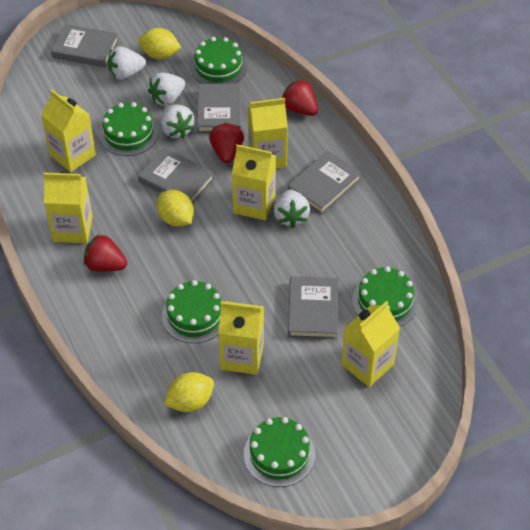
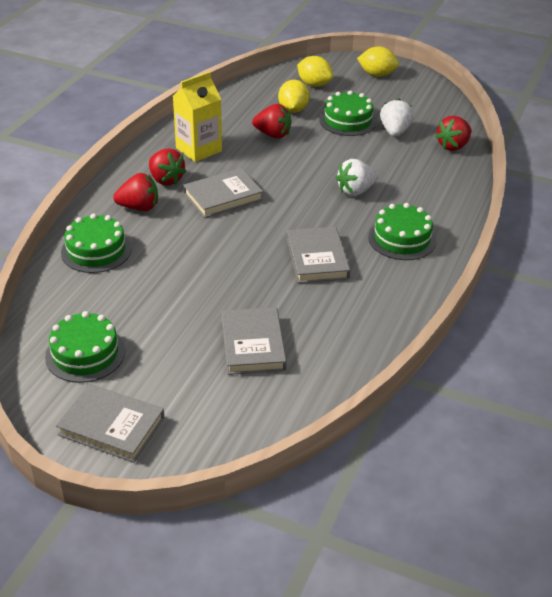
green cake: [99,102,158,156] [162,280,224,343] [191,37,247,84] [244,417,315,487] [352,266,418,327] = 5 -> [45,311,125,383] [61,213,131,273] [320,90,377,136] [368,203,436,260] = 4
grey book: [51,24,119,68] [138,148,214,204] [197,83,241,133] [288,151,362,215] [288,276,338,339] = 5 -> [56,384,164,463] [183,168,263,218] [221,307,287,375] [287,227,350,283] = 4
red strawberry: [84,234,127,272] [209,123,244,163] [282,79,318,116] = 3 -> [113,173,158,211] [149,148,186,186] [252,104,292,139] [435,116,471,151] = 4
white strawberry: [108,46,146,80] [148,72,185,106] [161,104,195,138] [274,190,310,228] = 4 -> [336,159,378,196] [380,99,414,137] = 2
yellow carton: [41,90,96,172] [43,172,93,243] [218,301,264,375] [232,145,276,221] [248,98,288,168] [341,301,400,387] = 6 -> [173,71,222,162] = 1

